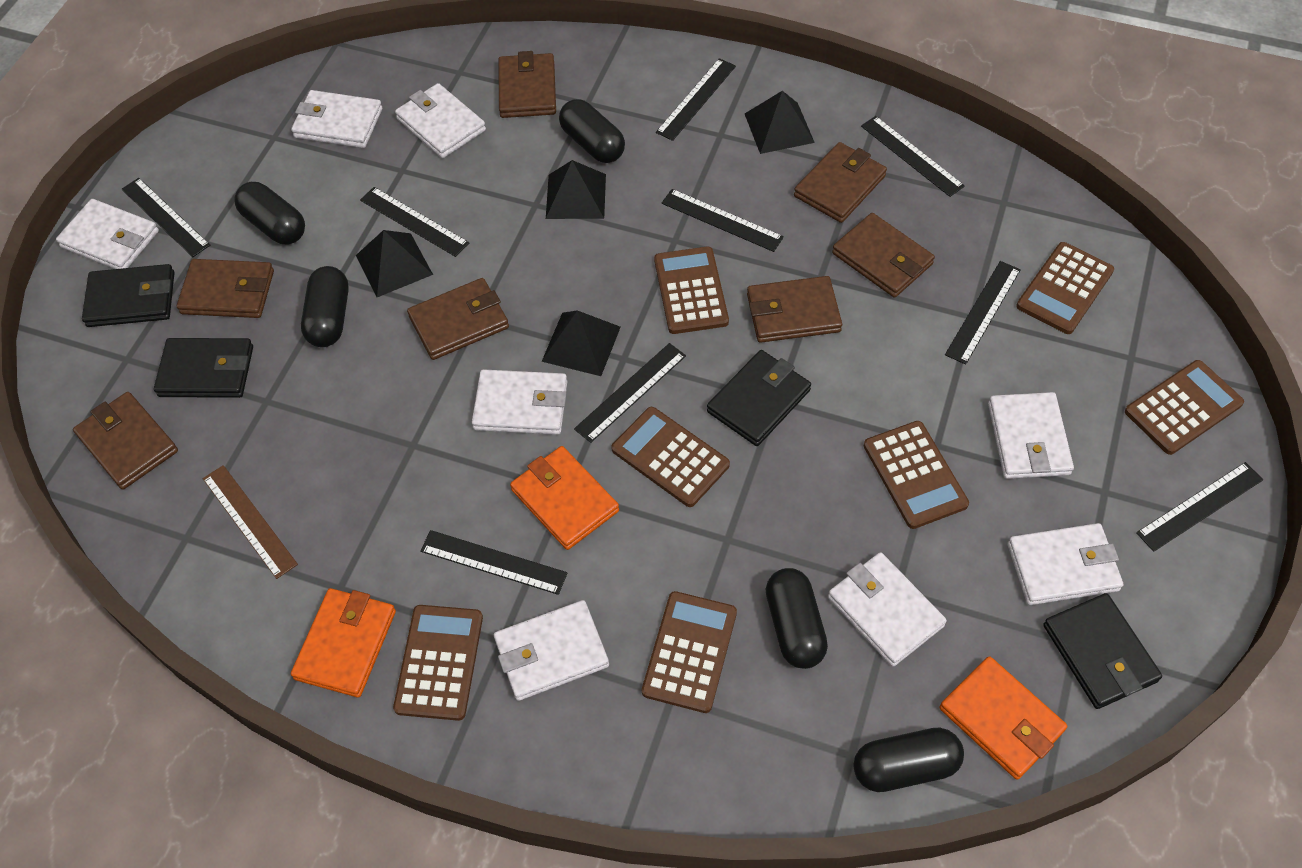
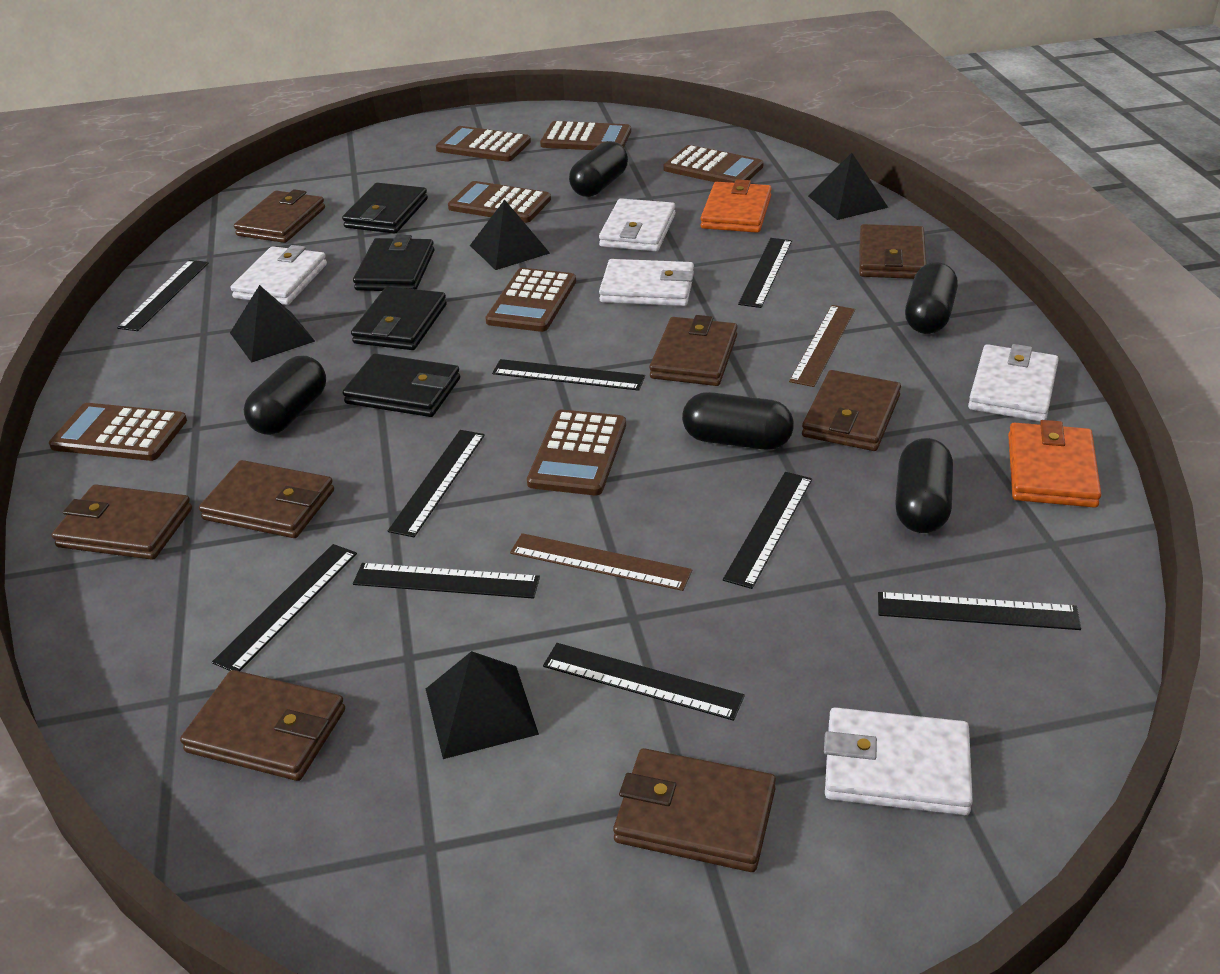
brown ruler: [203,465,298,579] = 1 -> [510,533,692,591] [789,305,855,387] = 2
brown wallet: [73,392,178,490] [177,259,274,318] [407,278,509,360] [498,51,556,118] [747,276,842,343] [794,142,887,223] [832,213,935,298] = 7 -> [52,484,192,560] [180,670,345,781] [199,460,334,538] [234,189,325,243] [613,748,776,872] [649,315,738,386] [802,370,901,451] [859,224,926,279] = 8
orange wallet: [291,588,396,697] [510,446,619,550] [939,656,1067,780] = 3 -> [701,179,772,233] [1008,420,1101,508] = 2
white wallet: [56,199,159,269] [291,90,382,148] [395,83,486,158] [472,369,567,435] [494,600,609,701] [828,552,947,667] [988,392,1074,479] [1008,523,1123,605] = 8 -> [230,245,327,305] [599,198,676,251] [599,259,694,306] [824,707,973,815] [968,344,1059,421] = 5

